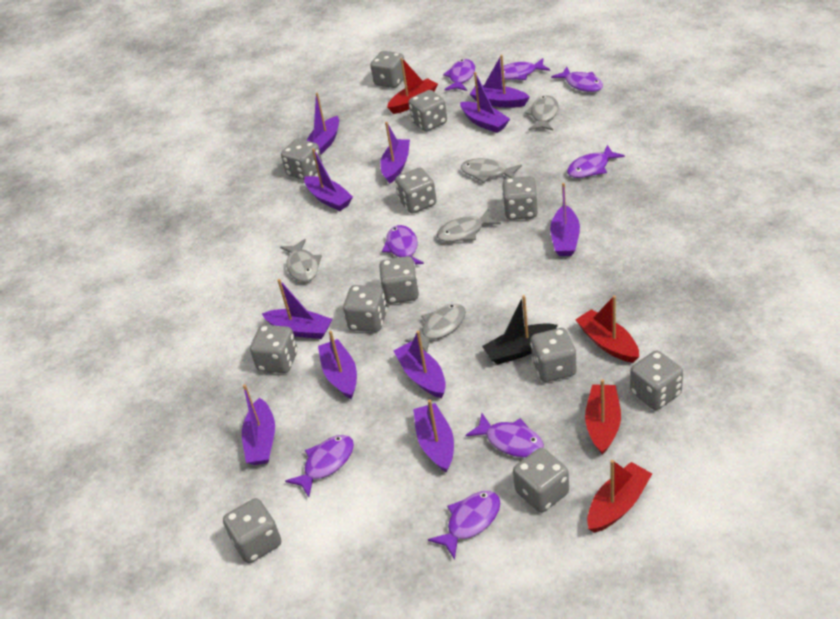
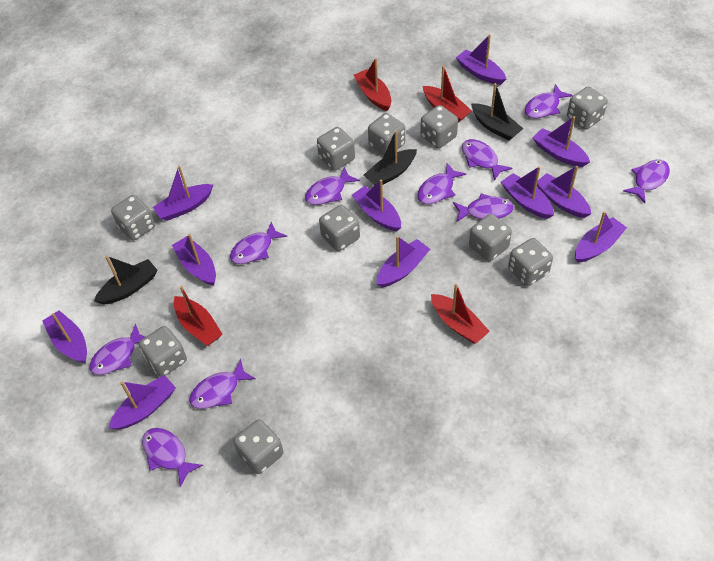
black boat: [482,295,558,364] = 1 -> [94,256,158,304] [364,130,417,185] [471,83,524,141] = 3
grey dice: [223,498,281,563] [250,325,298,373] [281,139,323,180] [343,285,387,332] [370,51,406,88] [379,256,419,304] [395,168,437,214] [409,90,447,132] [502,176,538,220] [513,448,569,513] [530,328,577,382] [630,351,683,410] = 12 -> [111,195,155,241] [139,326,187,377] [233,419,284,474] [317,127,355,171] [319,205,360,251] [368,113,405,155] [420,105,458,148] [469,214,512,261] [508,238,553,286] [567,86,608,130] = 10
grey fish: [280,239,322,282] [405,304,466,352] [437,209,501,242] [461,158,522,183] [524,95,558,130] = 5 -> none = 0
purple fish: [285,435,354,497] [382,225,424,264] [428,491,500,560] [443,59,475,91] [466,413,544,458] [501,58,550,80] [551,67,603,92] [567,145,625,178] = 8 -> [89,324,145,375] [142,428,203,487] [189,359,256,409] [230,221,287,264] [305,167,360,205] [417,163,466,204] [453,193,514,222] [462,139,512,181] [525,84,573,119] [623,160,670,203] = 10

